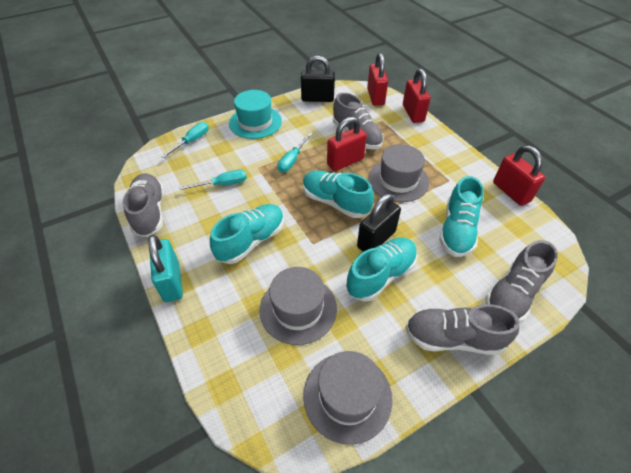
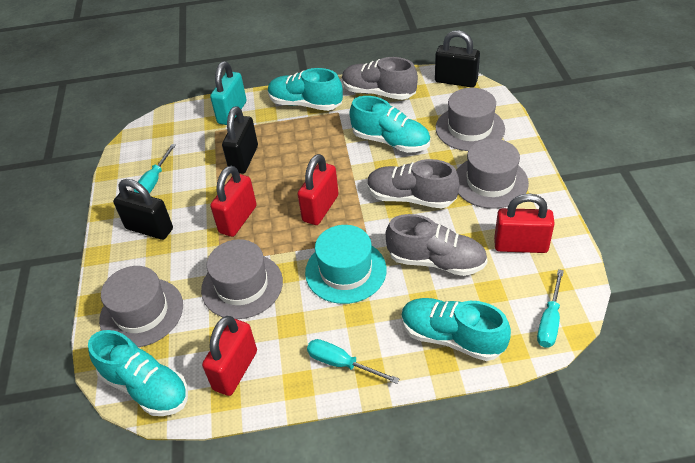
black padlock: [301,56,335,102] [357,194,401,252] = 2 -> [113,179,173,240] [222,106,258,174] [435,30,480,88] = 3
grey hat: [259,267,337,345] [303,351,393,445] [368,144,429,202] = 3 -> [99,266,183,347] [201,239,283,319] [436,88,505,151] [456,139,529,209] = 4
grey shoe: [123,173,164,237] [333,93,384,149] [406,304,520,355] [486,240,558,323] = 4 -> [342,57,418,100] [367,159,459,208] [386,214,488,276] = 3

